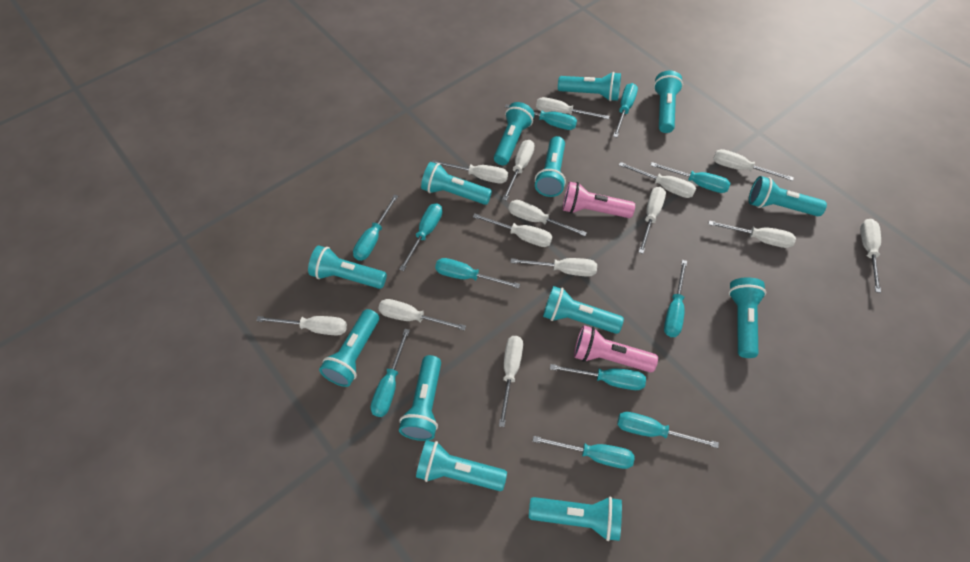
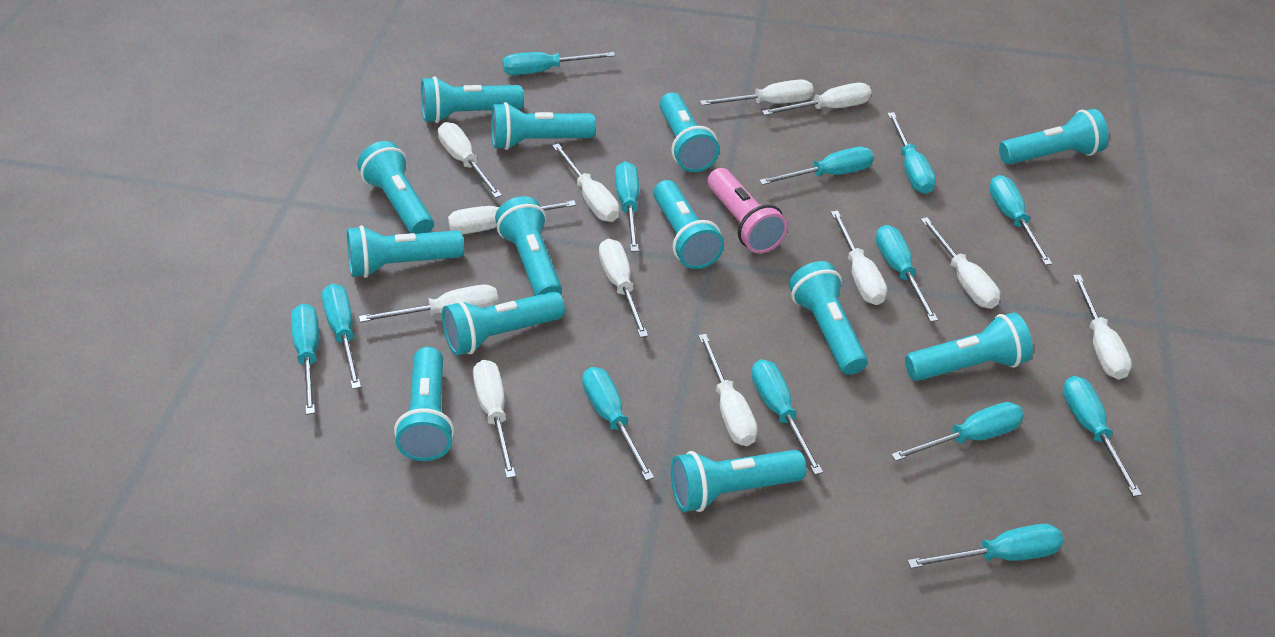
pink flashlight: [562,182,635,218] [574,325,658,373] = 2 -> [708,168,788,253] = 1
turquoise screwdriver: [353,194,398,261] [371,329,410,417] [399,203,442,271] [435,258,520,289] [505,104,577,130] [533,436,634,469] [550,364,646,390] [613,83,638,137] [617,412,719,448] [650,162,730,193] [664,260,687,337] = 11 -> [291,303,319,415] [322,284,361,389] [503,52,615,75] [582,367,654,481] [615,161,639,252] [751,359,823,475] [759,147,874,185] [876,225,938,322] [887,112,936,194] [891,402,1024,461] [908,524,1064,569] [989,175,1052,265] [1063,376,1142,497] = 13
white screwdriver: [256,316,347,335] [378,299,466,331] [432,160,508,183] [473,213,553,247] [499,336,523,427] [502,140,535,201] [509,200,587,236] [510,258,597,277] [536,97,609,119] [619,162,696,198] [639,187,666,254] [708,221,796,248] [713,149,794,181] [860,219,881,293] = 14 -> [359,285,498,323] [438,122,502,198] [448,200,576,234] [473,360,516,478] [552,143,619,222] [599,239,648,338] [698,334,758,446] [700,80,814,106] [762,83,871,115] [831,210,887,305] [921,217,1000,309] [1073,275,1132,380] = 12

